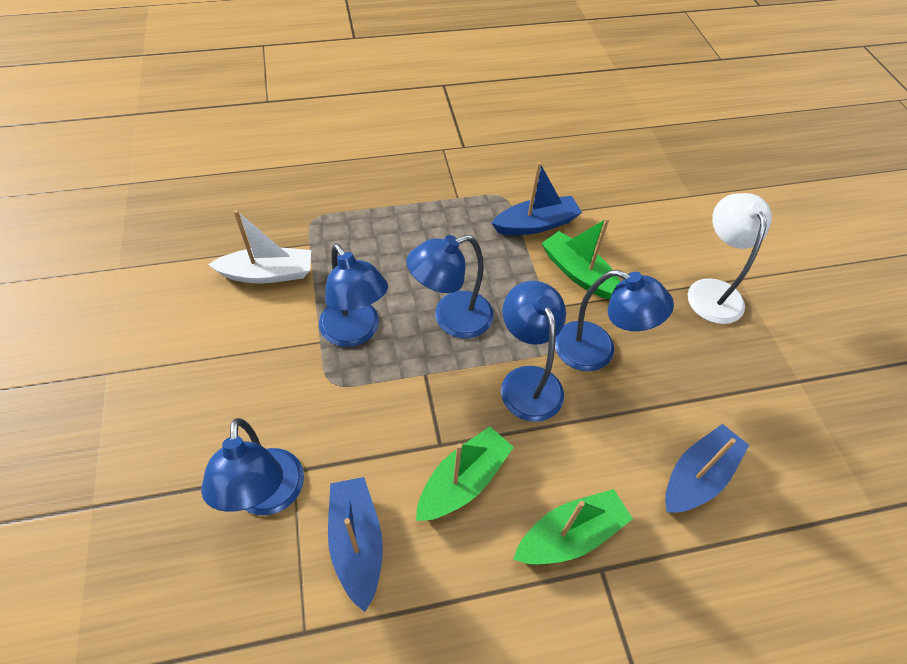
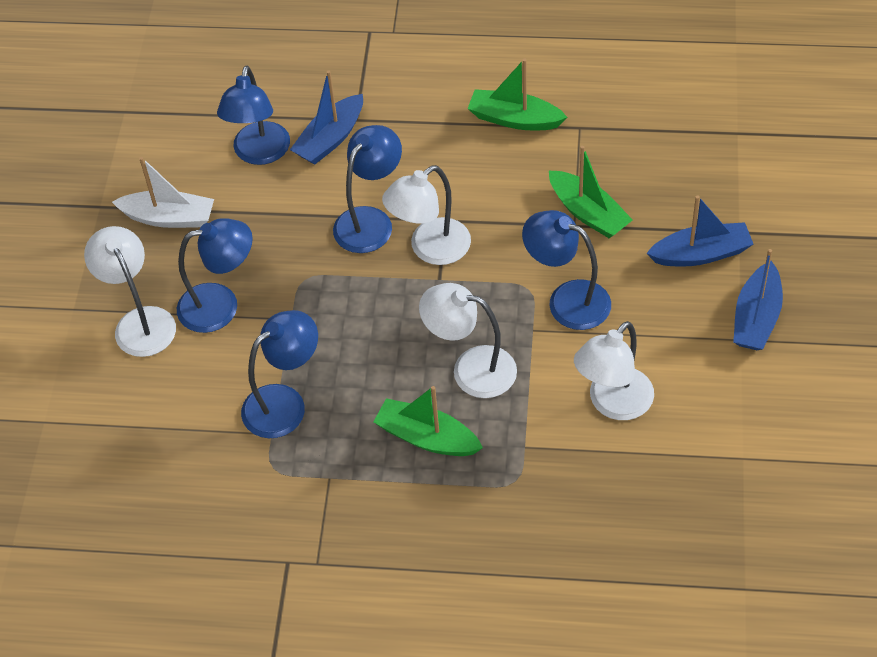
white lamp: [688,193,772,324] = 1 -> [84,226,176,357] [382,165,471,265] [419,283,517,398] [574,321,654,420] = 4

